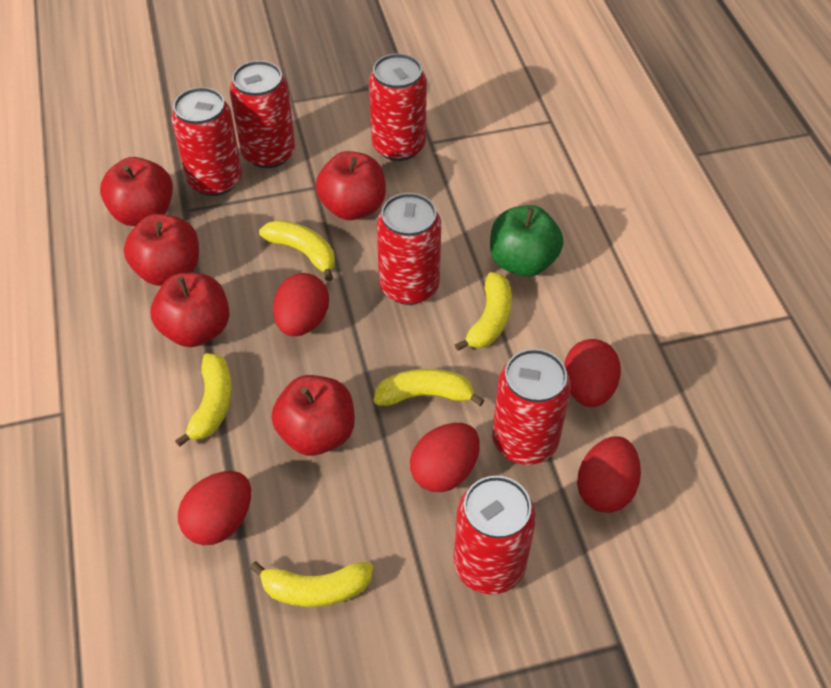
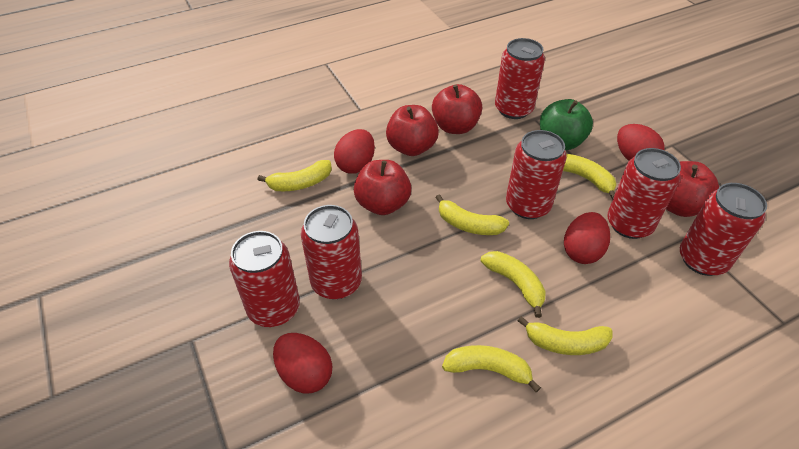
red apple: [100,157,173,226] [124,214,199,286] [151,273,230,347] [271,375,355,456] [315,151,386,220] = 5 -> [354,160,412,215] [386,105,439,156] [432,84,482,134] [666,161,719,217] = 4
red egg: [178,471,251,545] [273,273,329,336] [410,423,480,492] [564,339,621,407] [577,436,641,513] = 5 -> [273,333,332,394] [334,129,375,173] [564,212,610,264] [617,124,664,161] = 4
yellow banana: [175,353,232,447] [250,561,373,607] [259,220,335,282] [374,369,484,406] [455,272,512,351] = 5 -> [258,160,332,191] [435,194,509,235] [442,345,541,393] [481,251,546,318] [518,316,613,355] [563,154,617,200] = 6

